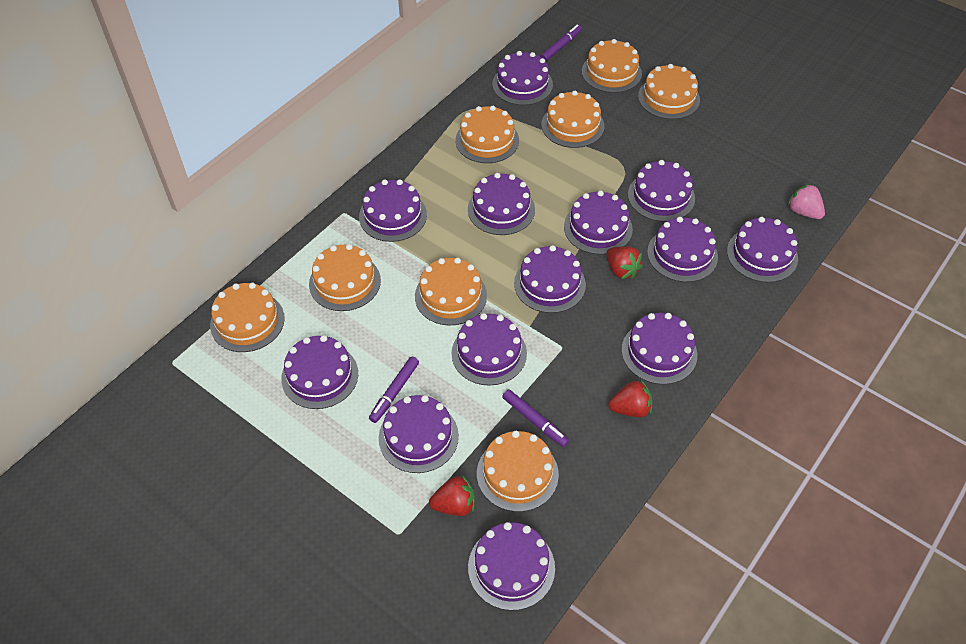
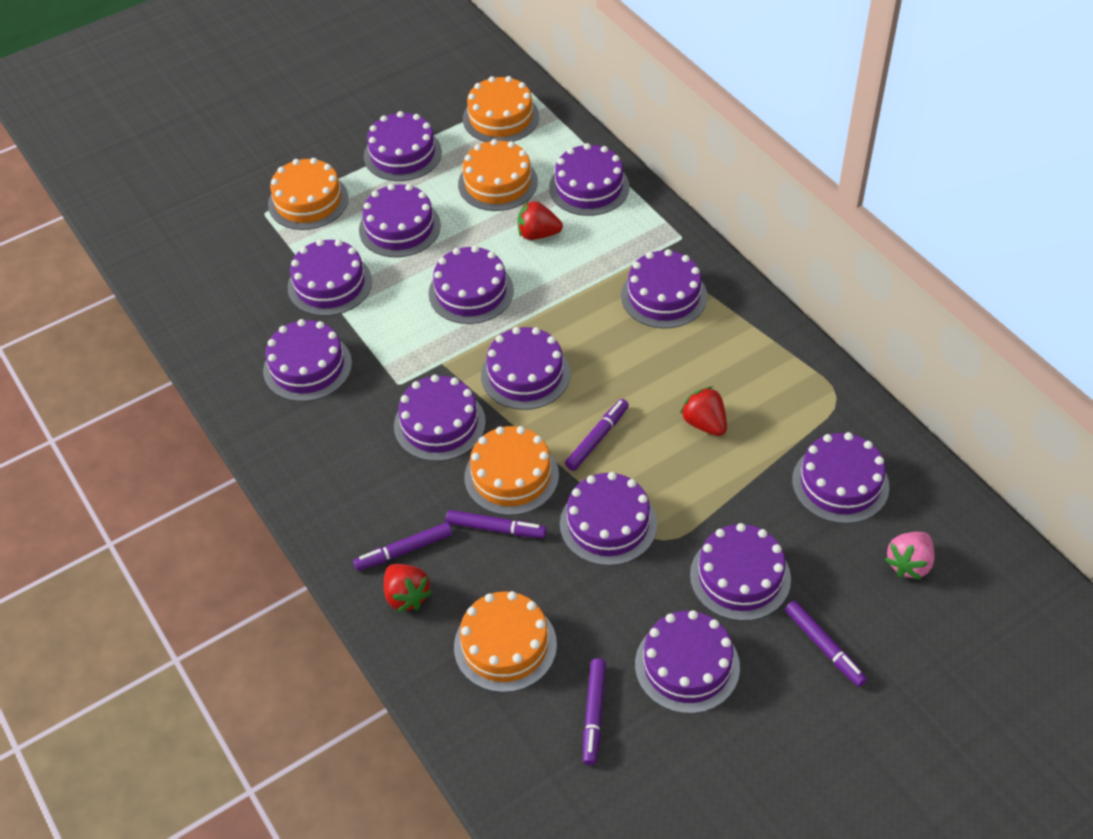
orange cake: [210,283,285,352] [309,244,381,311] [415,258,487,326] [455,106,519,163] [477,431,559,512] [541,91,604,148] [582,39,642,93] [638,64,700,119] = 8 -> [268,158,348,230] [454,591,557,693] [458,139,538,211] [463,76,539,142] [464,426,559,516] = 5
purple marker: [369,357,419,423] [502,389,569,447] [540,25,582,61] = 3 -> [353,522,452,571] [446,510,547,538] [565,399,629,471] [583,658,606,765] [785,600,867,687] = 5

